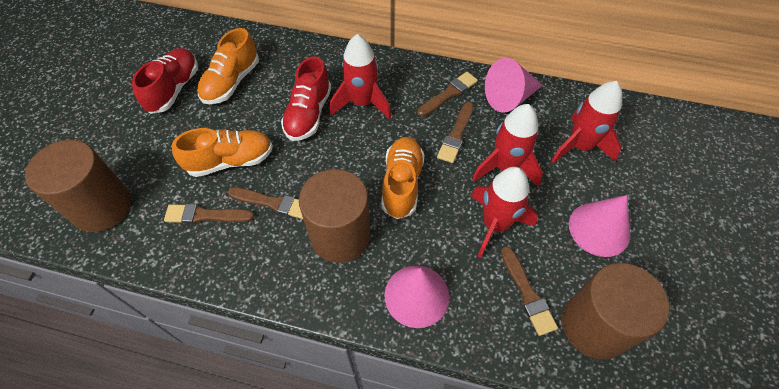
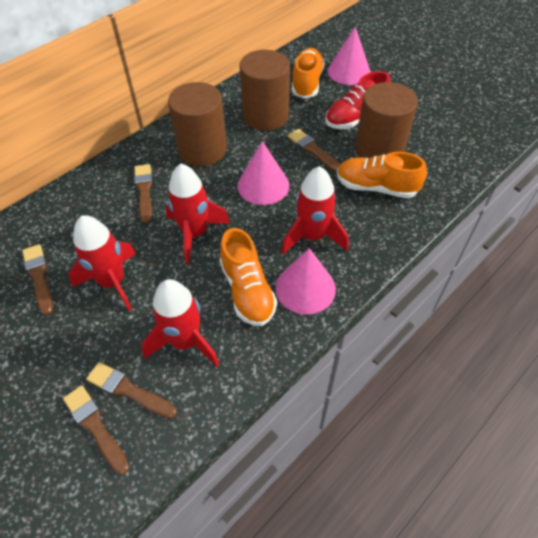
red shoe: [132,48,198,114] [281,57,331,141] = 2 -> [325,71,391,129] = 1

